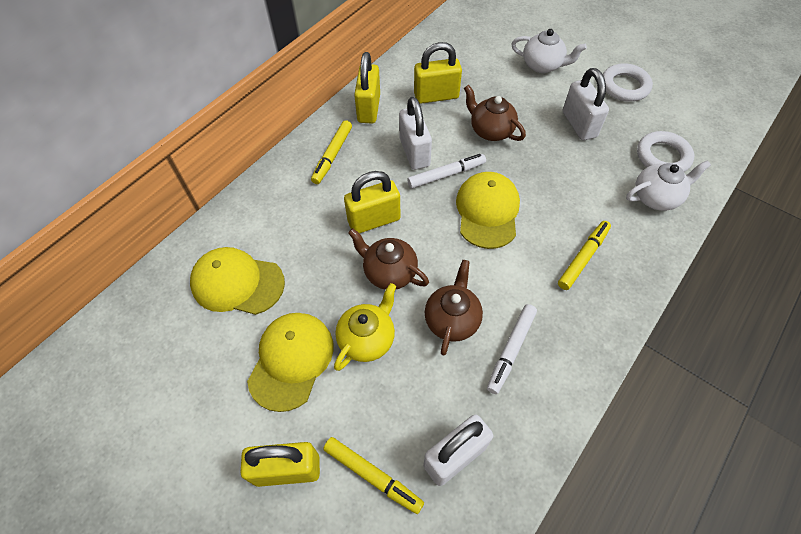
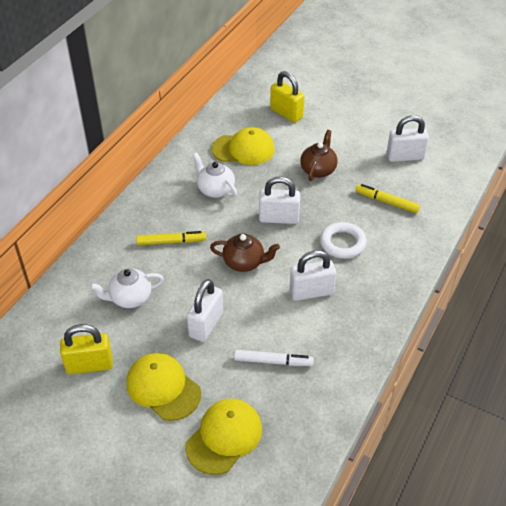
brown teapot: [348,228,429,290] [425,260,483,356] [464,85,526,141] = 3 -> [210,234,280,272] [300,130,338,181] = 2
white marker: [407,154,486,189] [487,304,537,394] = 2 -> [234,350,314,366] = 1
white padlock: [399,97,432,170] [423,415,493,486] [563,68,609,140] = 3 -> [187,279,223,342] [259,176,300,224] [289,250,336,301] [387,115,429,162] = 4
white ring: [603,63,653,102] [637,131,694,172] = 2 -> [320,222,367,259] = 1
yellow marker: [311,120,352,184] [323,437,424,514] [558,221,611,290] = 3 -> [136,231,206,245] [356,184,420,213] = 2
yellow padlock: [240,442,320,487] [344,171,401,233] [354,52,380,123] [414,42,462,104] = 4 -> [60,324,113,374] [270,71,304,123] = 2
yellow teapot: [334,283,396,371] = 1 -> none = 0

